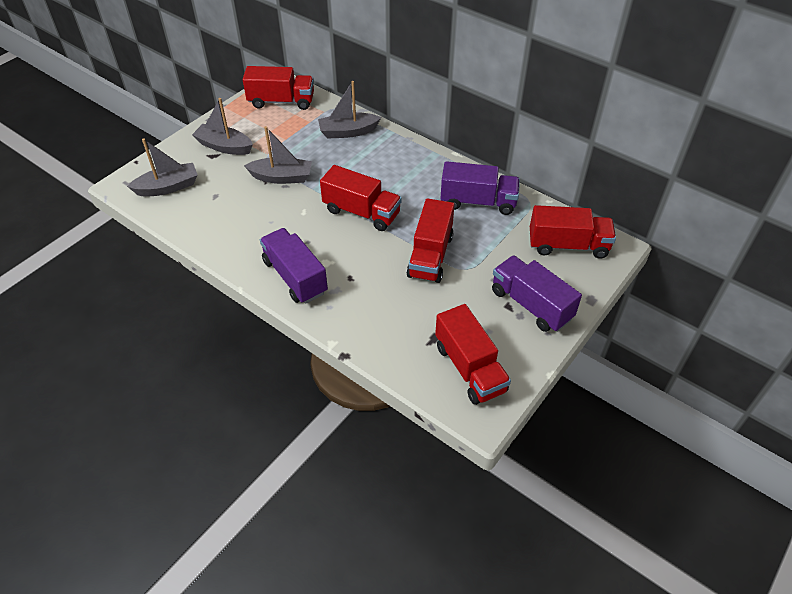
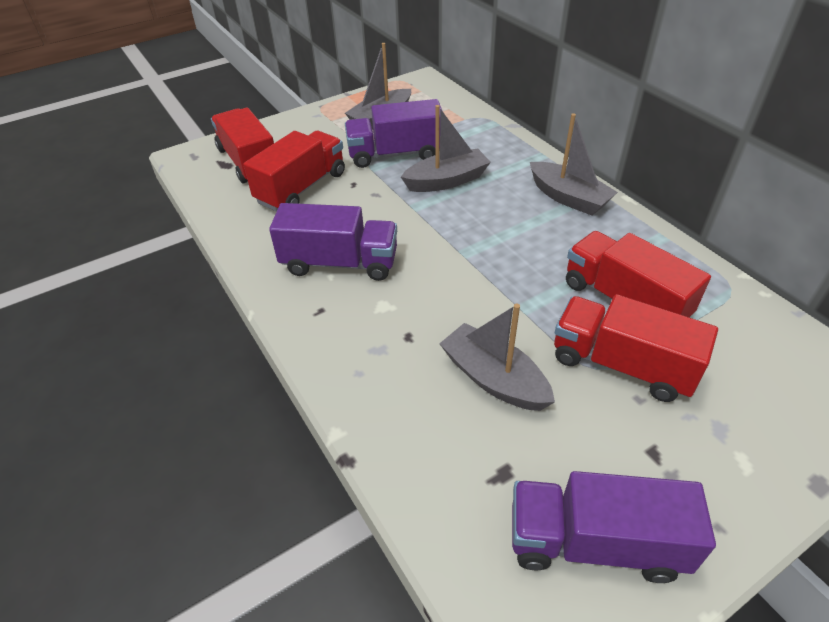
red truck: [243,66,314,110] [320,165,402,231] [406,198,454,283] [435,304,511,405] [530,205,616,259] = 5 -> [211,108,274,183] [243,131,345,211] [554,294,718,402] [566,231,711,318] = 4

